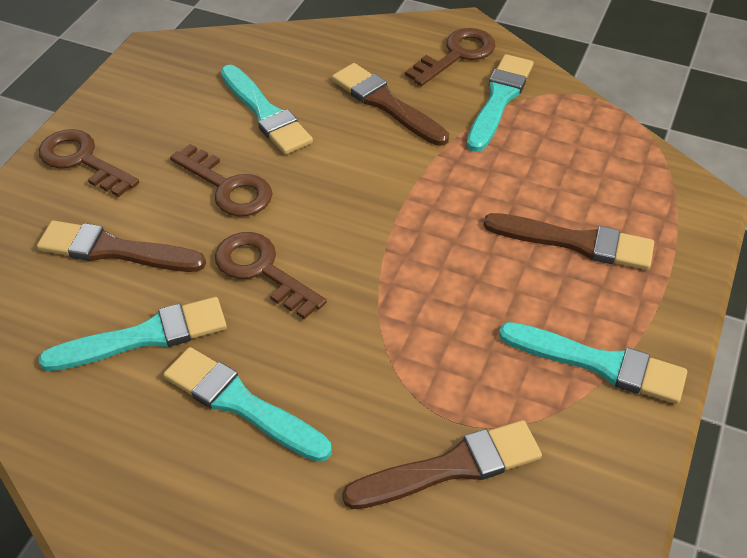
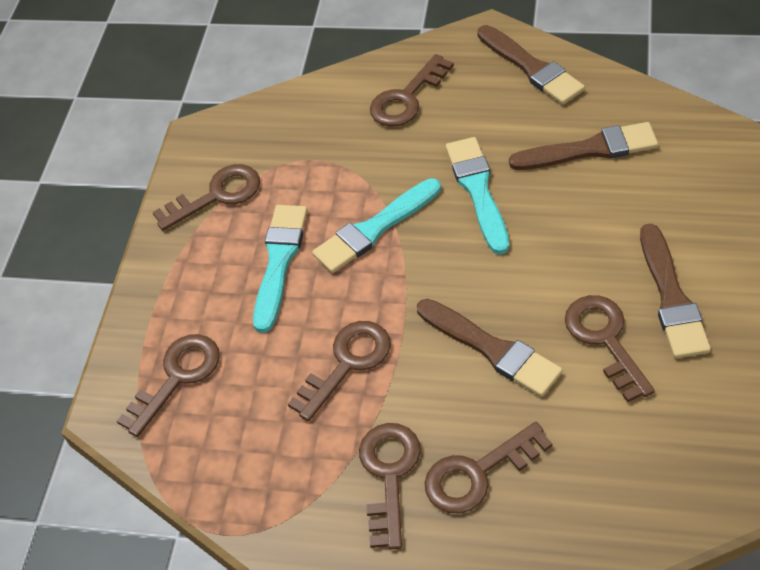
brown key: [39,129,139,197] [170,144,272,216] [215,232,327,320] [405,28,495,86] = 4 -> [117,334,220,437] [153,164,260,231] [288,321,391,421] [359,423,421,549] [370,54,454,126] [425,422,552,514] [565,295,655,402] = 7
turquoise brush: [38,297,227,371] [163,347,332,462] [221,65,313,155] [467,54,534,152] [499,322,687,404] = 5 -> [253,205,308,333] [312,178,441,273] [446,137,509,255] = 3

